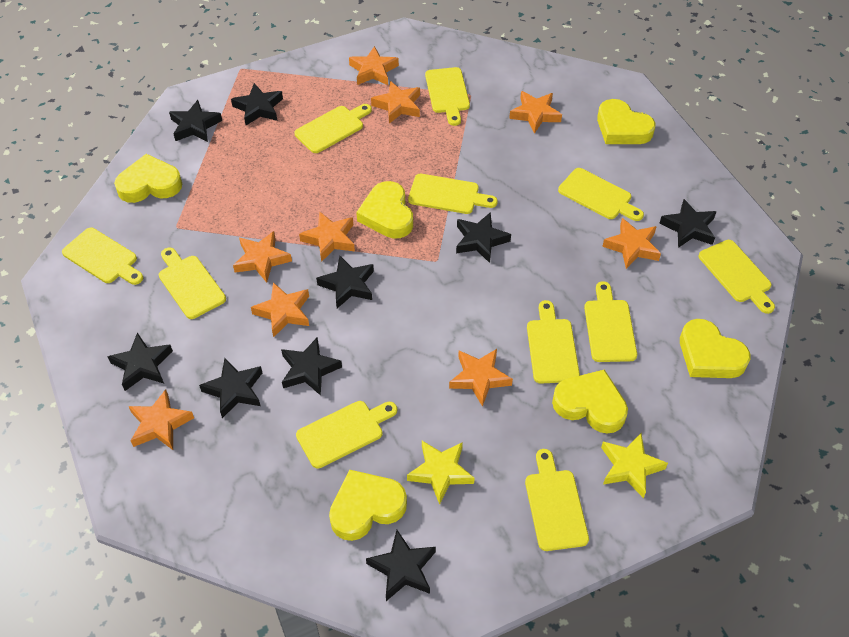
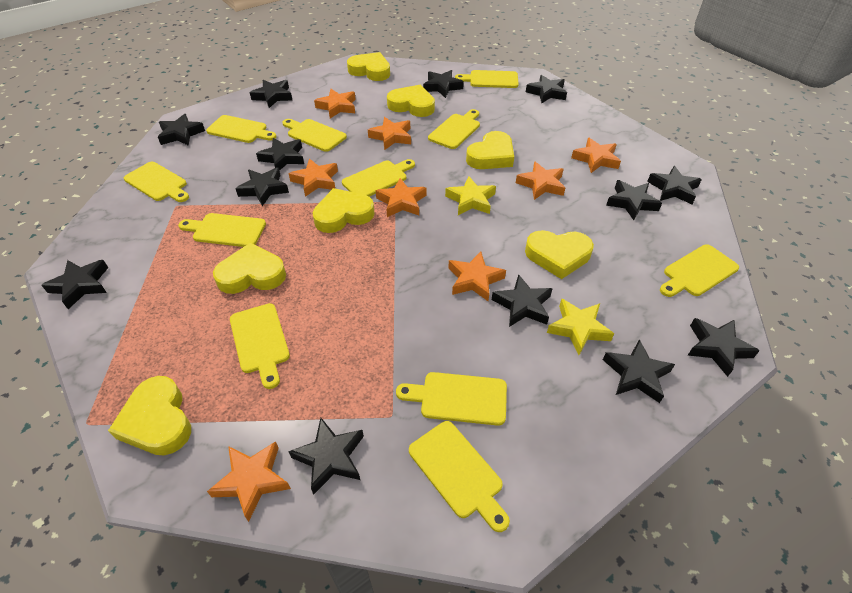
black star: [107,333,173,391] [169,100,222,142] [199,358,262,418] [231,83,283,125] [281,337,342,396] [316,256,374,308] [366,530,436,601] [456,212,511,263] [659,199,717,248] = 9 -> [42,260,108,309] [158,114,205,146] [236,167,289,206] [249,80,292,108] [256,138,304,171] [288,418,364,495] [423,70,464,98] [492,274,553,327] [526,75,567,103] [603,339,675,403] [606,180,662,220] [647,166,702,204] [688,318,760,377] = 13
orange star: [129,389,194,450] [233,231,292,283] [251,282,309,338] [299,211,355,262] [349,46,399,85] [371,81,420,124] [449,349,513,407] [509,91,562,134] [602,218,661,269] = 9 -> [207,441,291,522] [288,158,338,197] [314,89,356,118] [368,117,411,150] [376,178,426,217] [448,251,506,301] [516,161,565,200] [571,138,621,173] = 8
yellow heart: [114,154,182,203] [329,470,407,541] [356,181,413,239] [552,369,628,434] [597,99,655,144] [680,319,750,378] = 6 -> [108,376,191,455] [213,242,286,294] [313,188,375,233] [347,52,390,81] [387,85,435,117] [466,131,514,169] [525,230,594,279] = 7

